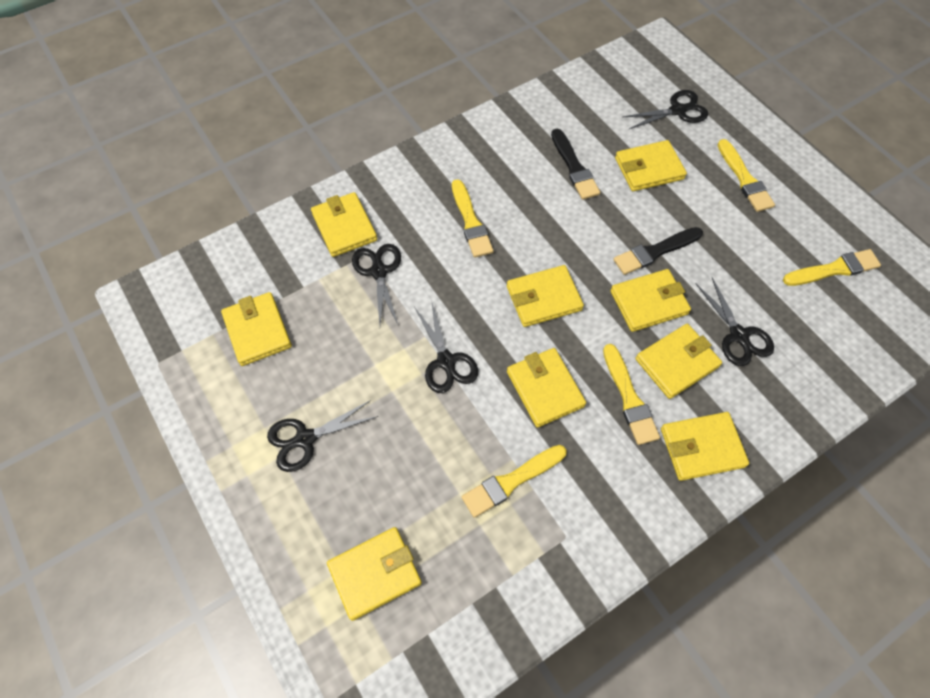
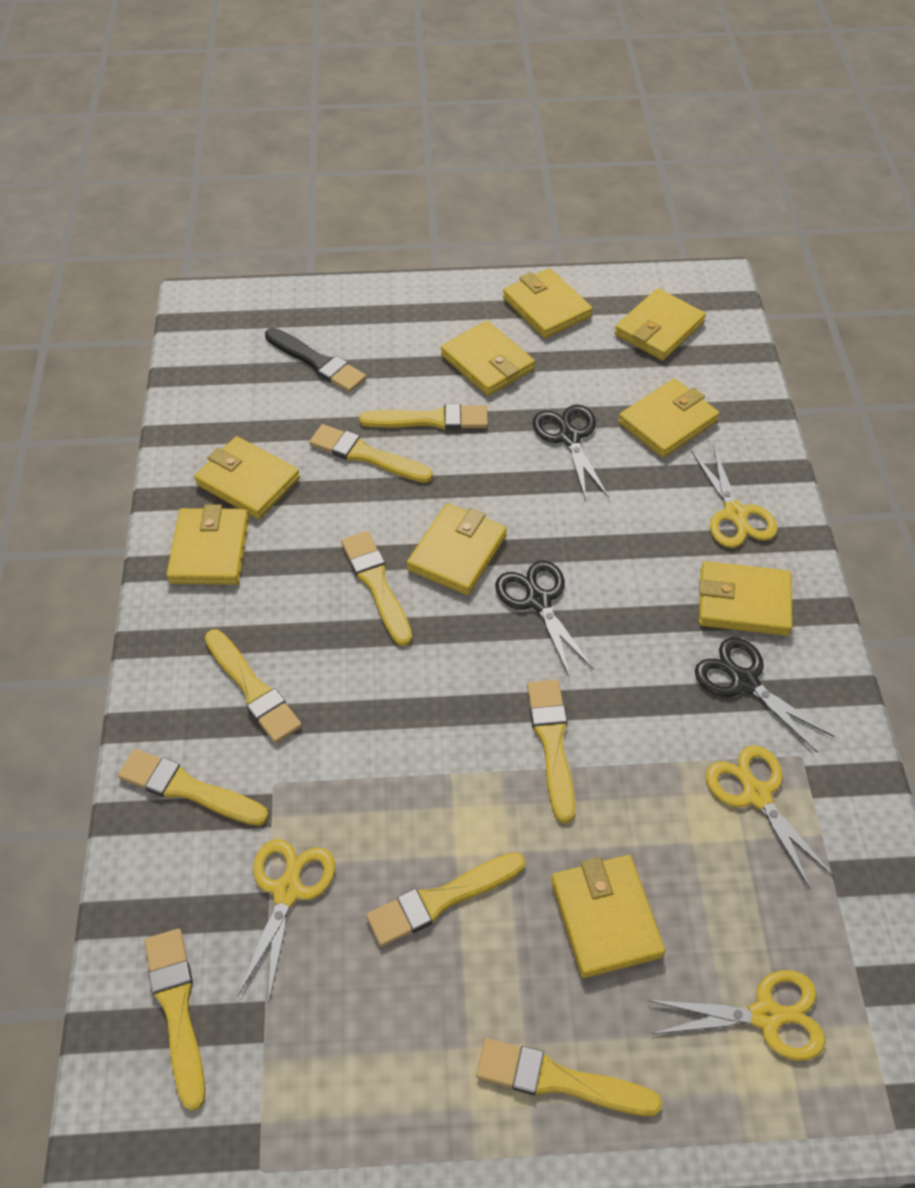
black brush: [551,129,600,200] [613,227,703,275] = 2 -> [265,328,366,392] = 1
black scissors: [267,400,378,472] [352,244,401,325] [414,300,478,393] [623,90,708,129] [695,278,774,366] = 5 -> [495,561,594,677] [533,404,609,500] [695,637,834,753] = 3
yellow brush: [452,179,494,258] [462,445,567,518] [603,344,660,445] [718,139,775,212] [783,249,881,286] = 5 -> [118,749,268,826] [144,929,205,1111] [205,629,302,743] [309,424,433,483] [341,531,412,646] [359,404,488,430] [366,852,525,947] [476,1038,662,1116] [527,680,575,823] = 9
yellow scissors: none = 0 -> [238,839,336,1004] [648,970,826,1061] [691,444,778,548] [706,745,834,890] = 4

